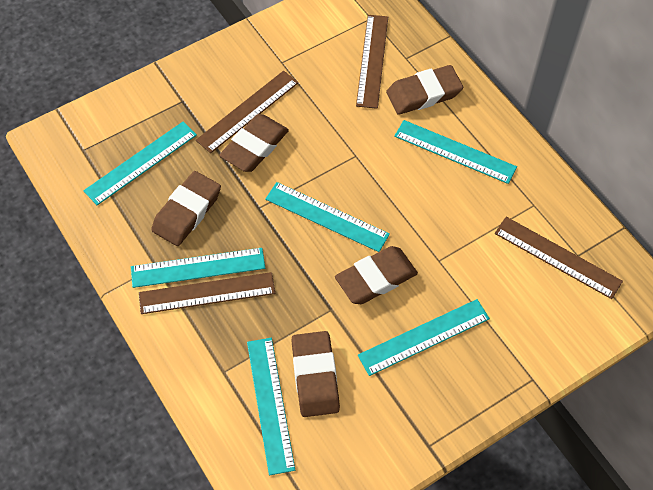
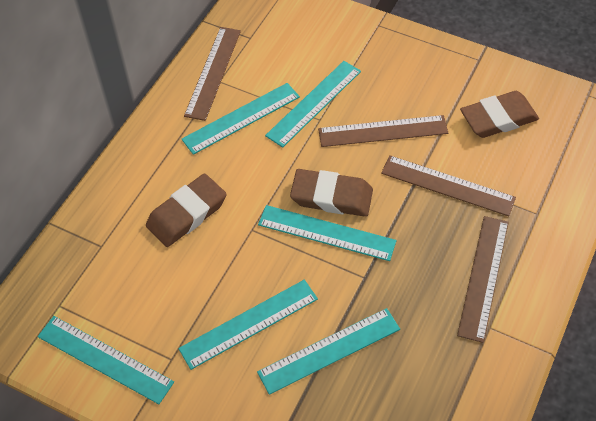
brown eraser: [151,171,221,246] [219,114,289,172] [291,331,340,417] [335,246,418,304] [386,65,463,115] = 5 -> [146,173,227,247] [290,169,373,217] [460,91,539,138] = 3

